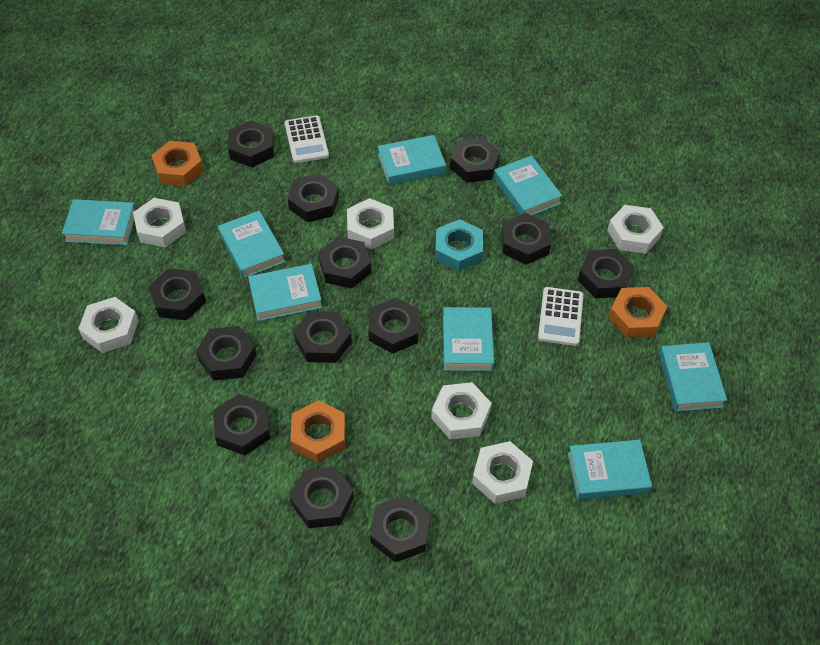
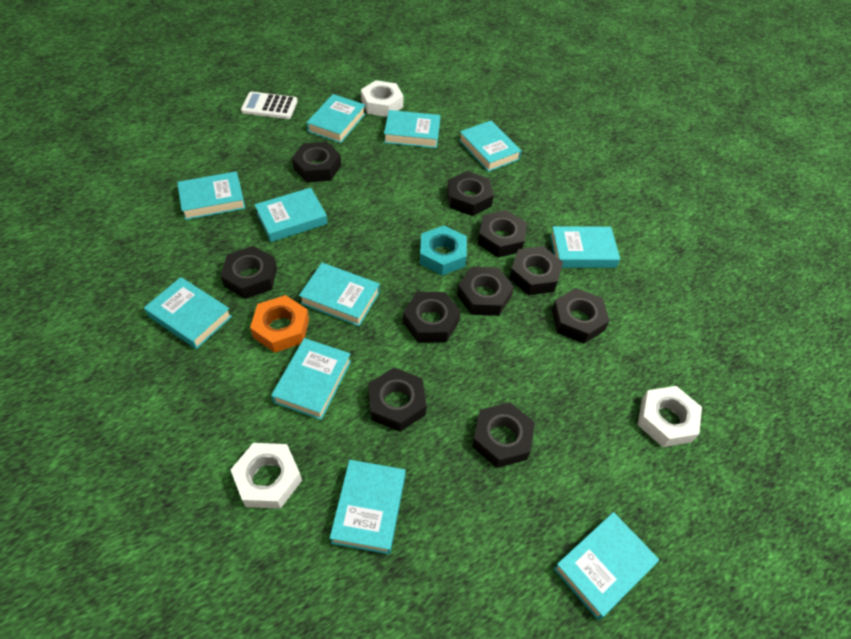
black nut: [149,268,206,320] [196,326,256,380] [213,394,270,455] [228,120,274,167] [288,173,339,222] [290,467,354,528] [293,311,352,363] [318,237,371,288] [368,297,420,354] [370,495,431,562] [450,137,500,183] [502,213,551,265] [578,249,634,298] = 13 -> [221,246,277,299] [292,142,341,182] [368,368,426,432] [403,292,461,342] [447,171,494,216] [457,267,514,316] [472,402,535,468] [478,210,527,257] [509,246,563,295] [552,288,610,343] = 10
orange nut: [151,141,204,186] [291,400,345,463] [608,287,667,338] = 3 -> [250,295,309,353] = 1
turquoise book: [62,199,136,246] [218,211,285,279] [248,264,322,321] [377,135,446,185] [443,307,494,371] [493,156,562,215] [568,440,652,500] [659,342,727,412] = 8 -> [144,277,232,349] [177,171,246,220] [254,188,328,242] [271,338,351,420] [299,263,380,326] [306,94,366,143] [330,460,406,554] [384,110,441,148] [459,121,522,172] [550,226,620,268] [553,512,659,620] = 11
white calculator: [285,115,329,163] [538,287,583,346] = 2 -> [241,91,298,119] = 1
white nut: [78,297,139,353] [133,198,186,247] [347,198,394,249] [431,382,491,440] [472,441,533,504] [607,205,664,254] = 6 -> [230,443,302,509] [361,80,403,117] [638,386,702,447] = 3

